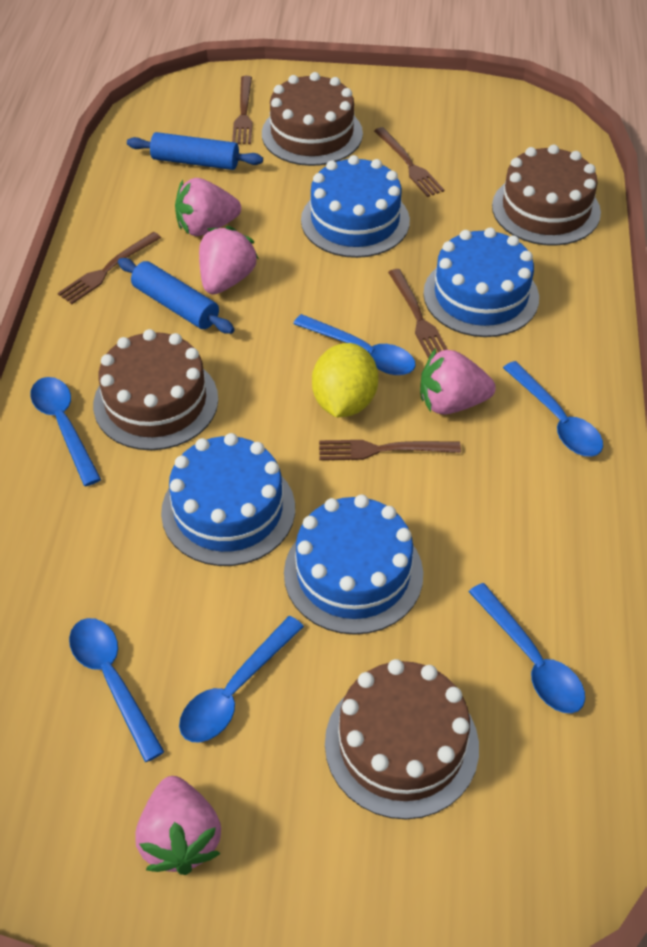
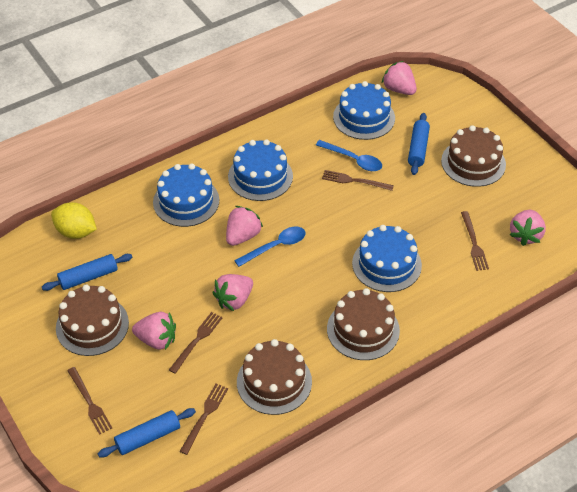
blue rolling pin: [118,258,234,334] [127,132,263,170] = 2 -> [42,254,132,291] [98,408,196,457] [408,113,430,175] = 3
blue spoon: [30,377,101,486] [69,618,165,762] [179,616,304,743] [293,314,416,375] [469,583,585,713] [503,361,603,457] = 6 -> [234,227,306,267] [316,140,382,171] = 2
pink strawberry: [135,776,221,875] [175,178,241,236] [199,226,259,295] [420,349,496,415] = 4 -> [132,312,176,350] [212,274,253,311] [226,206,263,246] [382,61,417,95] [510,210,546,246] = 5

